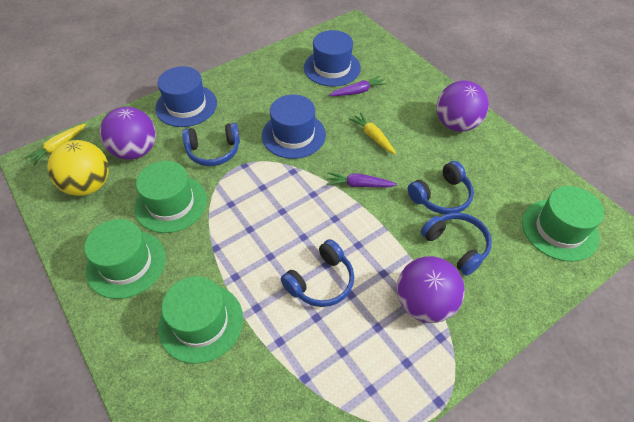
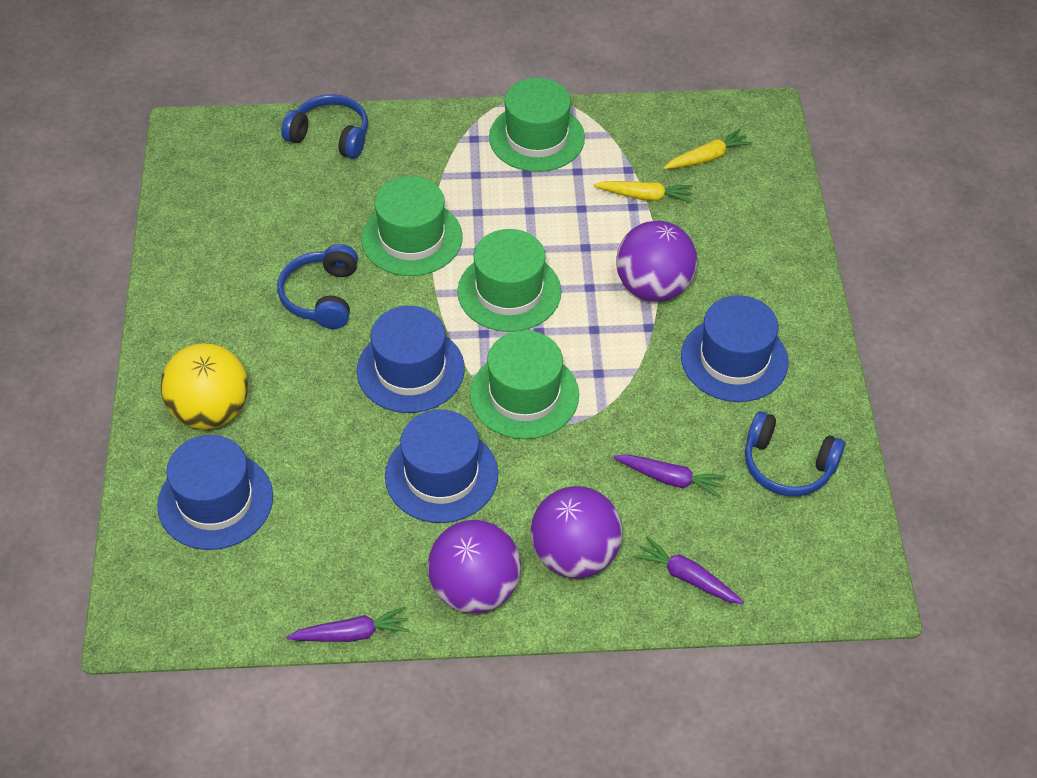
blue hat: [155,66,217,127] [262,95,326,159] [304,30,361,87] = 3 -> [157,435,273,550] [357,306,465,413] [385,410,498,523] [681,295,788,402] = 4
blue headphones: [182,123,240,166] [281,239,354,307] [408,161,474,214] [421,213,492,276] = 4 -> [277,244,358,329] [281,94,368,159] [745,411,845,496] = 3
purple carrot: [327,172,397,188] [329,76,386,96] = 2 -> [286,606,410,642] [613,454,726,498] [633,536,744,604] = 3

